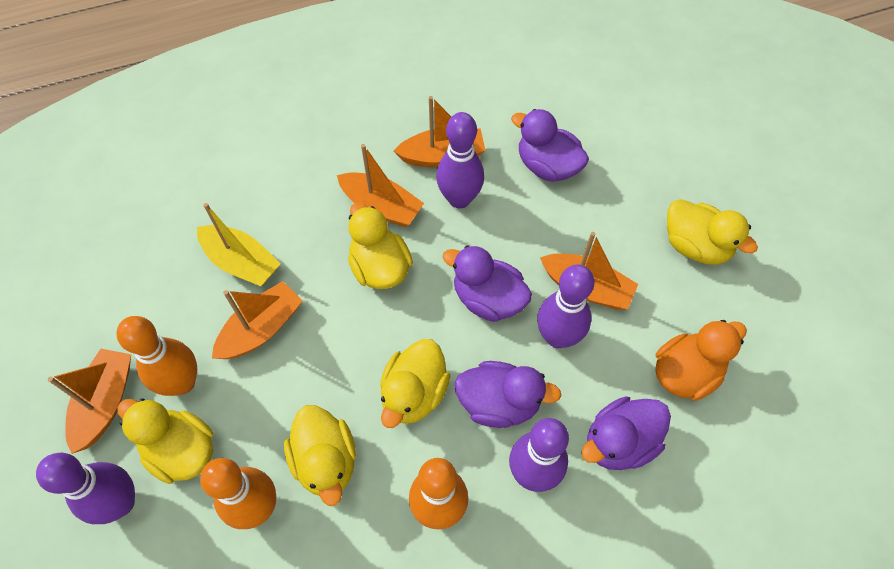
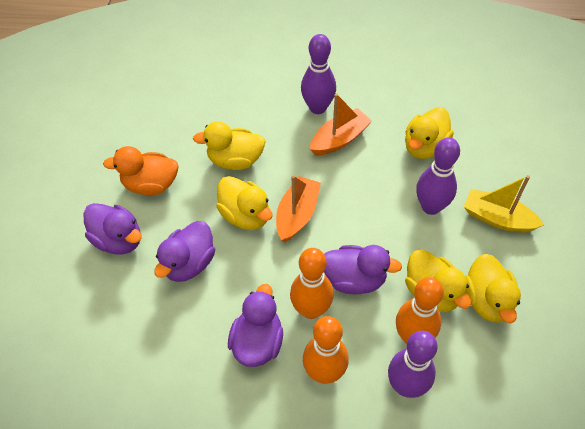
orange boat: [48,349,131,454] [212,281,303,359] [337,144,424,227] [394,96,486,167] [540,232,638,310] = 5 -> [276,175,321,242] [310,93,372,155] = 2
purple bowling pin: [36,453,135,524] [436,112,484,209] [509,418,569,492] [537,264,594,348] = 4 -> [301,34,336,114] [388,331,438,398] [416,137,460,215] = 3

